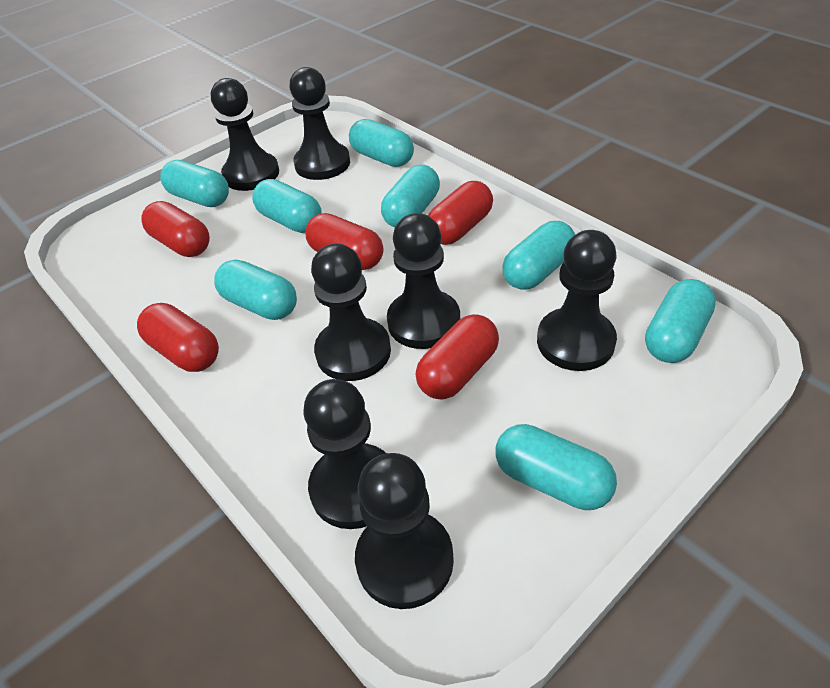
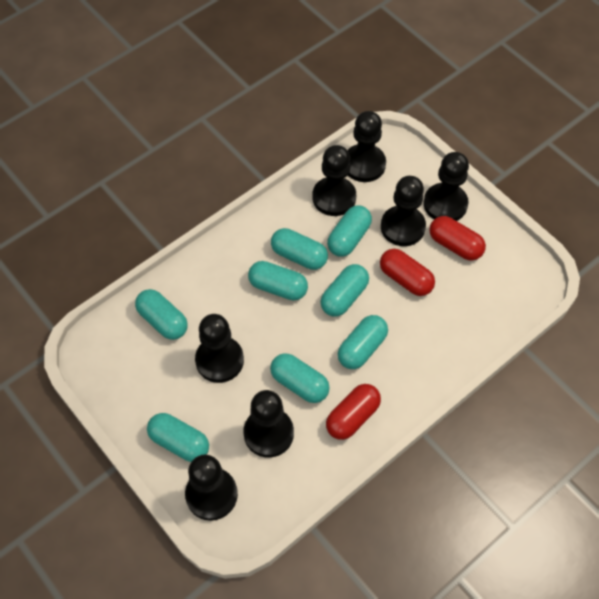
red capsule: [137,303,219,372] [141,201,210,257] [305,213,383,270] [416,314,499,400] [428,181,493,245] = 5 -> [326,384,381,440] [380,249,435,296] [429,216,486,261] = 3

